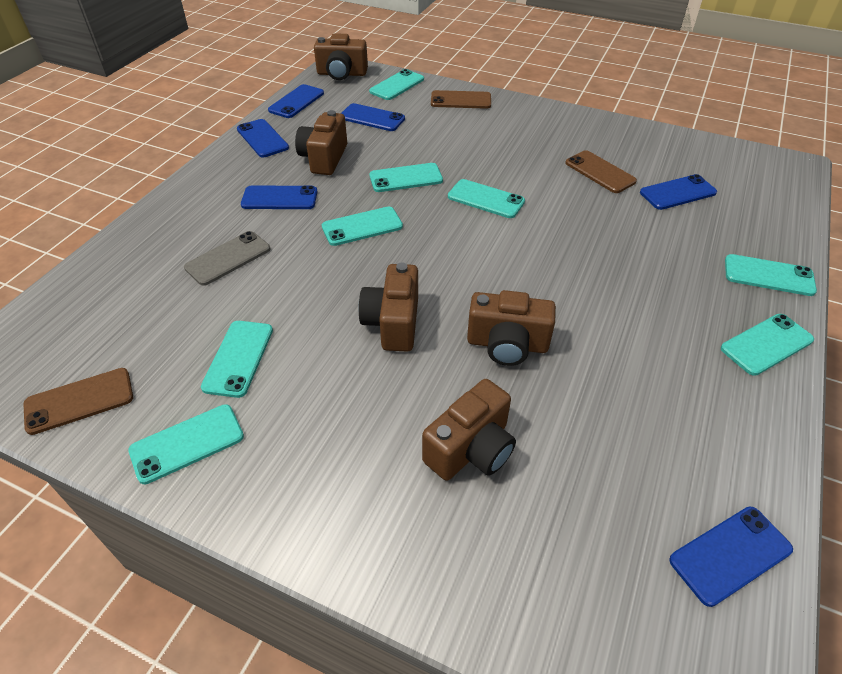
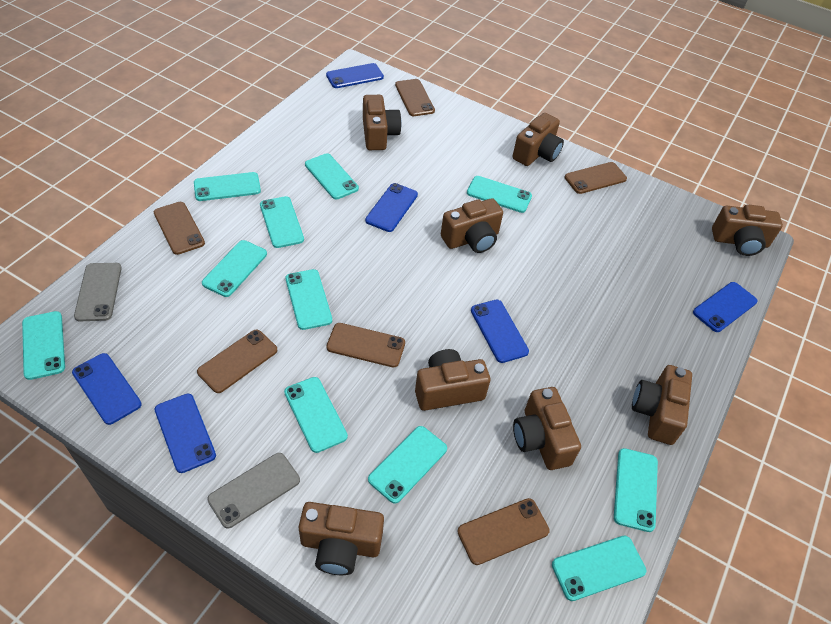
brown camera: [295,110,347,175] [314,33,368,80] [358,262,418,352] [422,379,516,481] [467,290,556,366] = 5 -> [299,502,384,575] [363,95,402,150] [415,349,490,411] [441,198,503,253] [513,113,564,166] [513,387,581,470] [632,365,692,445] [712,204,783,256] = 8
brown phone: [24,368,133,435] [431,90,491,109] [565,150,637,193] = 3 -> [154,202,205,255] [197,330,278,393] [326,323,405,367] [395,79,435,116] [457,498,550,565] [565,162,627,194] = 6
grey phone: [184,231,270,286] = 1 -> [74,263,122,321] [207,453,300,528] = 2
turquoise phone: [128,404,244,484] [201,321,273,398] [322,206,403,246] [369,69,424,100] [369,163,443,192] [448,179,525,218] [721,314,814,376] [725,254,817,296] = 8 -> [22,311,65,380] [194,172,261,201] [202,240,267,297] [260,196,304,248] [284,377,348,453] [285,269,332,330] [305,153,359,199] [368,426,447,504] [467,176,532,213] [552,536,646,601] [614,448,658,532] = 11

